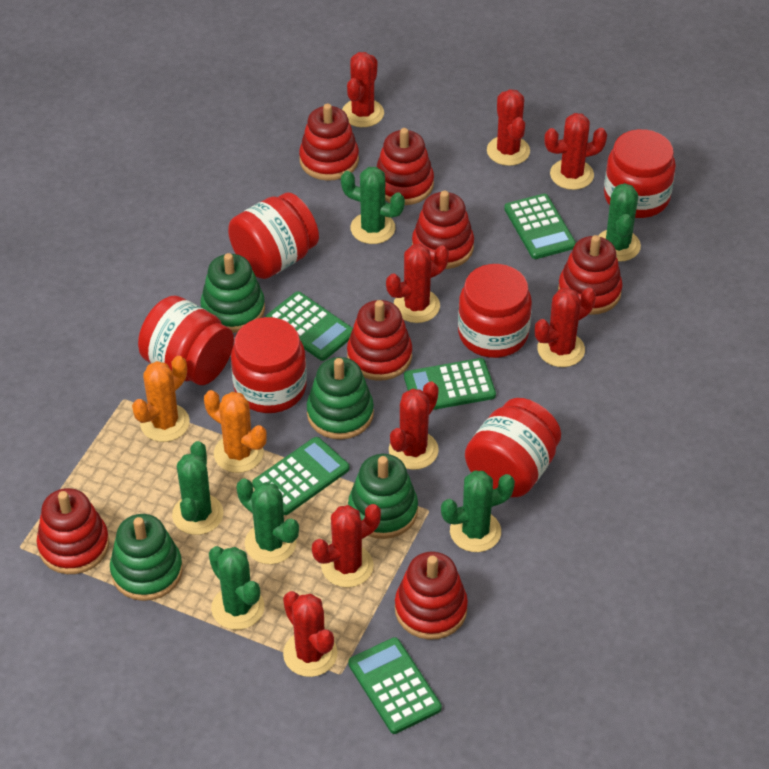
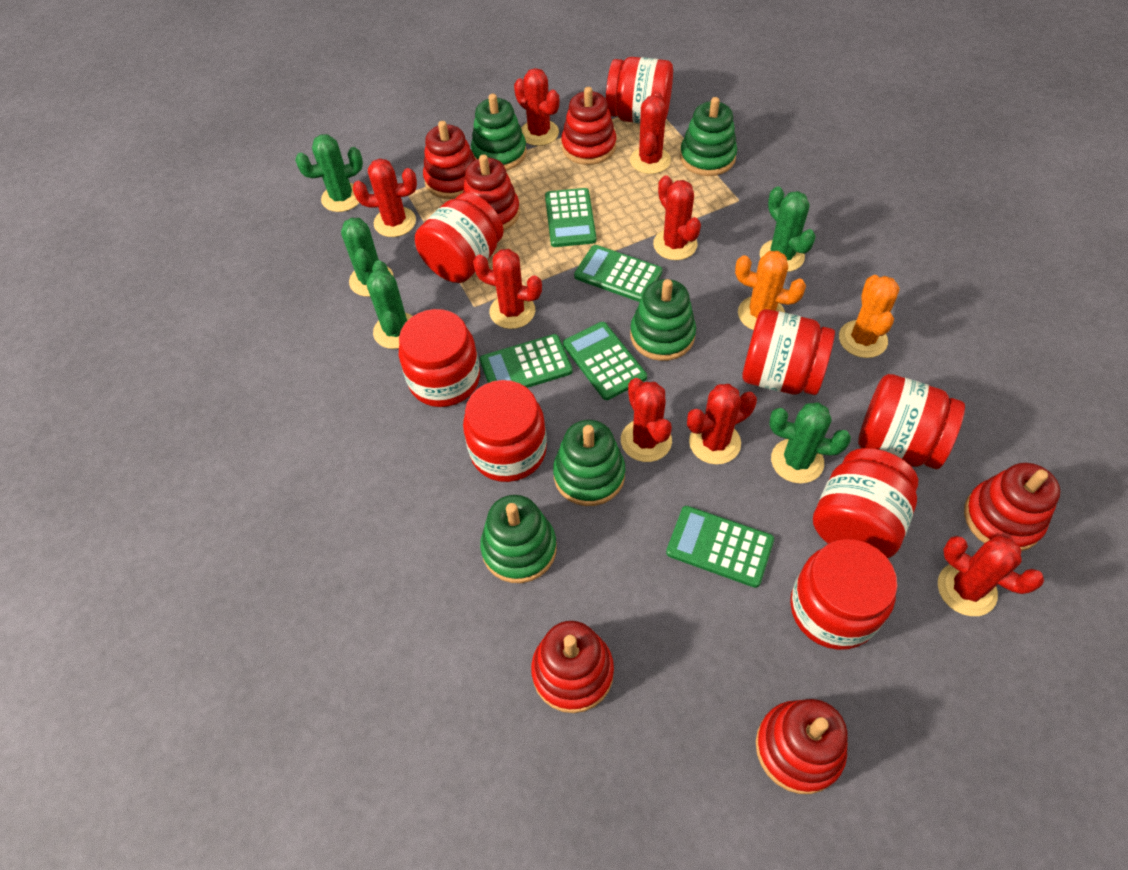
green cactus: [172,441,223,535] [209,546,265,630] [237,478,299,564] [341,167,405,244] [441,471,515,552] [598,183,641,262] = 6 -> [295,134,363,212] [341,218,393,297] [367,260,413,349] [760,187,816,272] [769,402,851,484] = 5
green stacking toy: [110,514,183,601] [200,253,265,333] [307,357,374,439] [348,454,418,539] = 4 -> [471,94,527,170] [480,495,557,583] [553,420,625,506] [630,279,696,361] [680,97,737,176] = 5
red jar: [138,296,234,385] [228,192,319,279] [231,317,307,413] [458,264,532,358] [465,398,561,497] [604,129,676,218] = 6 -> [399,309,480,407] [415,193,504,283] [463,380,547,482] [606,57,673,124] [742,309,835,395] [790,539,898,650] [813,448,918,558] [858,374,965,469] = 8
red stacking toy: [36,488,109,574] [299,104,359,181] [347,300,412,381] [376,128,434,205] [395,551,468,640] [412,190,474,269] [558,235,623,315] = 7 -> [423,121,476,199] [463,154,520,231] [531,621,614,713] [561,87,616,165] [756,699,848,794] [964,463,1060,551] = 6

